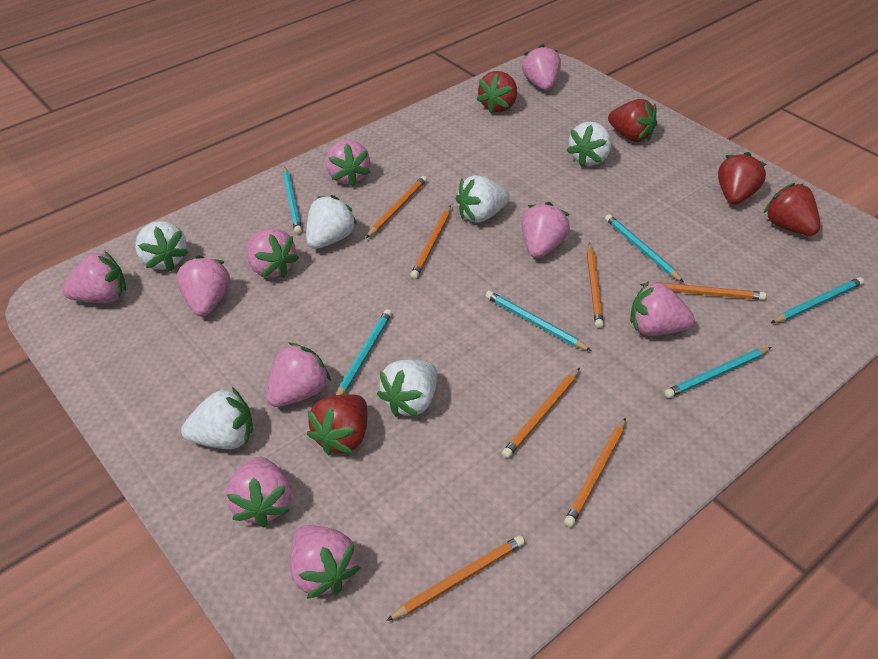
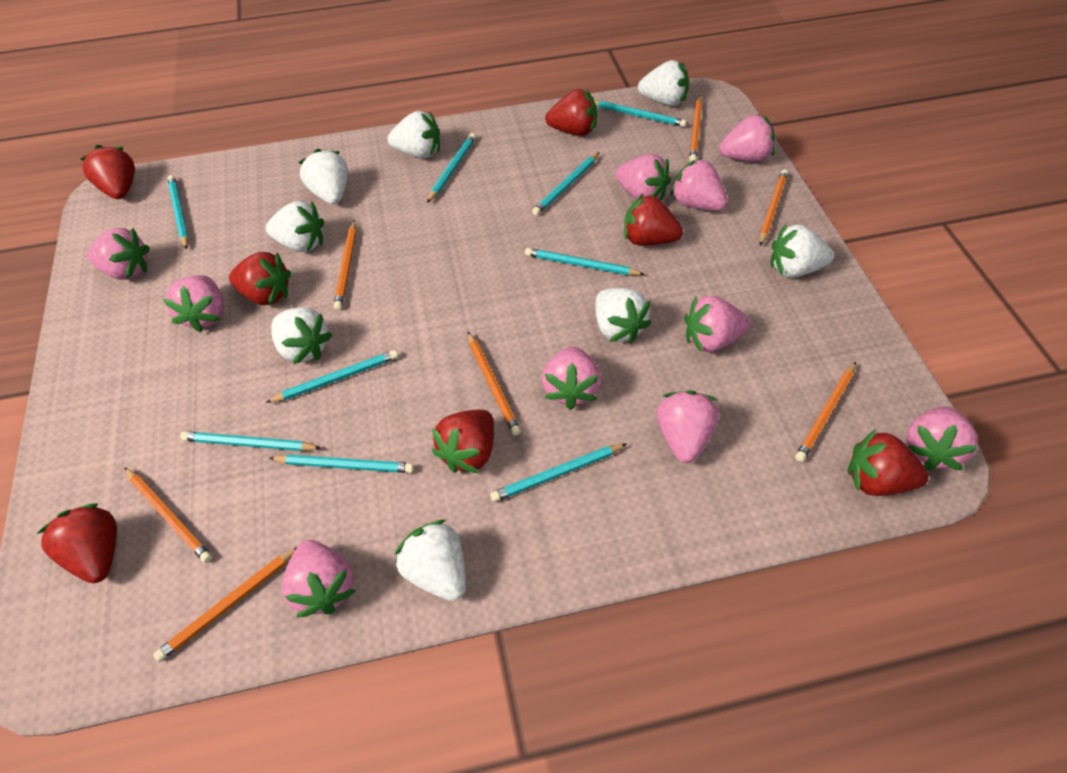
red strawberry: [307,394,367,455] [476,71,517,114] [608,99,657,142] [718,152,767,205] [764,183,820,236] = 5 -> [37,503,117,583] [81,145,135,199] [229,252,291,305] [432,410,494,473] [545,89,597,136] [624,193,683,246] [848,429,929,496] = 7
turquoise pencil: [283,166,302,234] [336,309,392,395] [486,291,591,351] [605,214,684,282] [664,347,772,398] [771,277,864,323] = 6 -> [167,175,189,249] [180,431,321,451] [266,350,398,403] [269,454,414,473] [427,133,476,203] [490,444,626,502] [525,248,645,275] [532,152,599,215] [594,100,687,127] = 9
white strawberry: [135,221,189,271] [181,387,253,449] [306,195,357,249] [377,360,437,417] [456,175,510,223] [567,122,612,167] = 6 -> [266,201,324,252] [271,307,332,364] [298,149,348,205] [388,111,440,158] [395,520,466,601] [595,288,652,344] [638,60,689,106] [771,224,834,278] = 8

